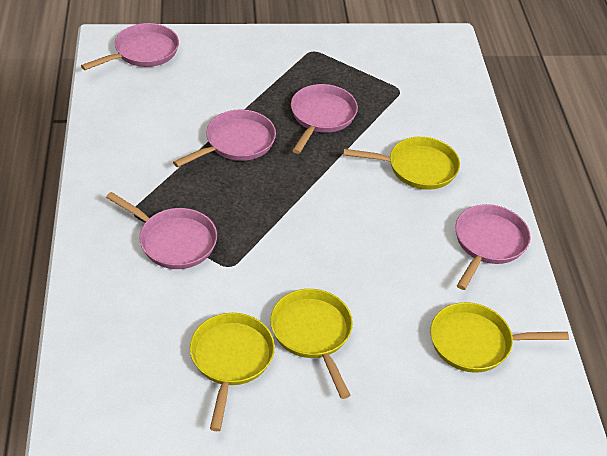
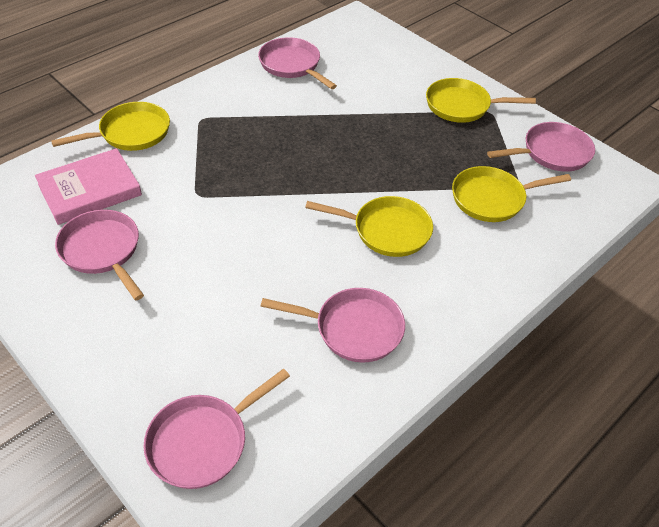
pink book: none = 0 -> [35,148,142,225] = 1

